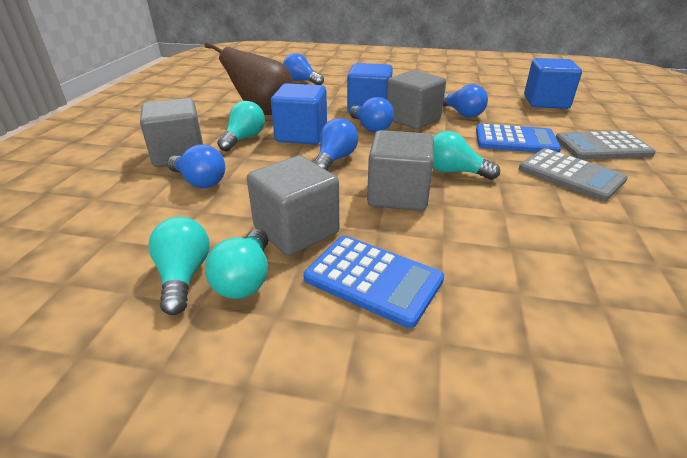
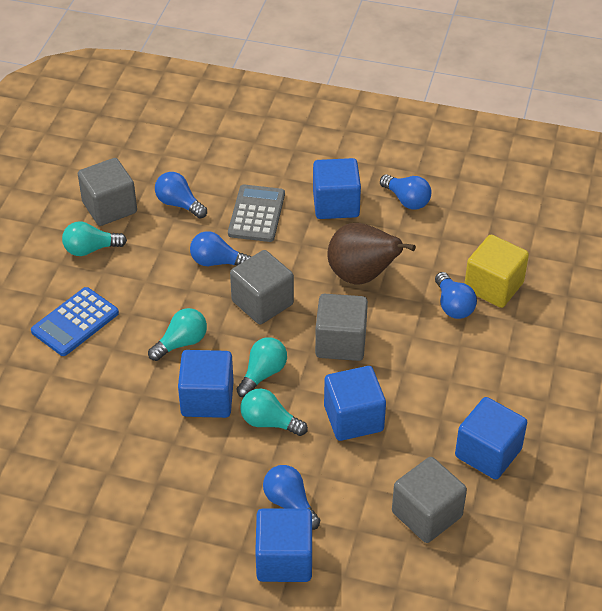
blue calculator: [303,235,444,328] [476,124,561,153] = 2 -> [31,287,119,356] = 1
blue cube: [271,83,327,144] [347,63,393,113] [524,58,582,109] = 3 -> [178,350,234,418] [255,508,312,582] [313,158,361,219] [324,366,386,441] [455,397,527,479] = 5
grey calculator: [519,148,628,201] [556,131,656,160] = 2 -> [228,185,285,242] = 1
yellow cube: none = 0 -> [465,235,529,308] = 1

